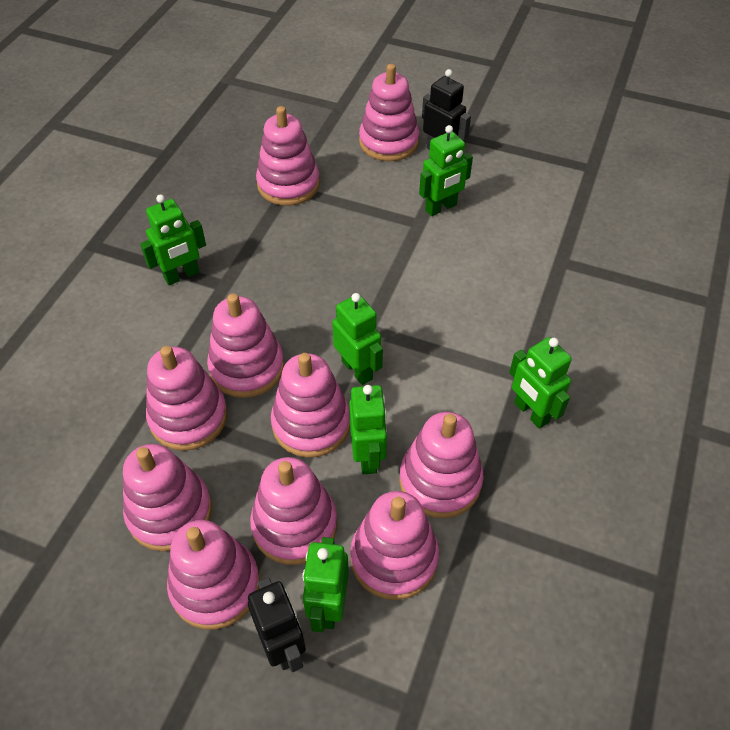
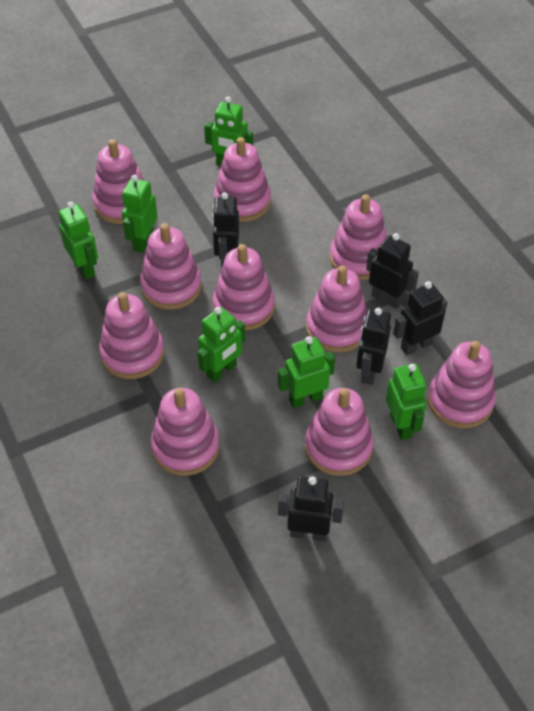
black robot: [248,577,306,672] [422,69,471,150] = 2 -> [212,192,239,269] [278,476,344,541] [356,308,391,385] [366,233,419,309] [393,281,448,355] = 5

